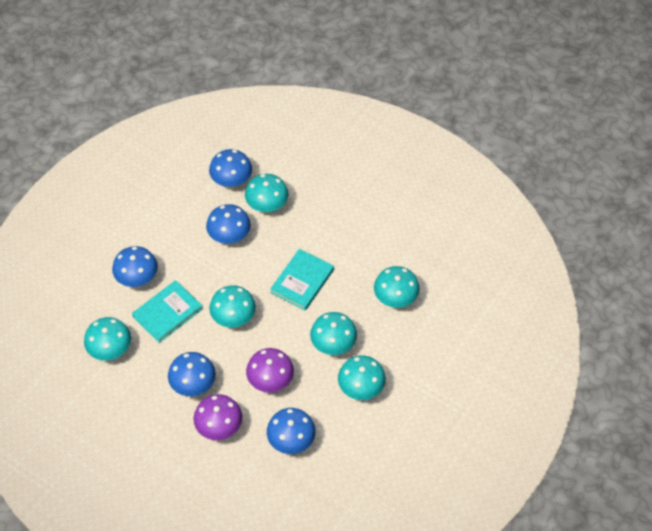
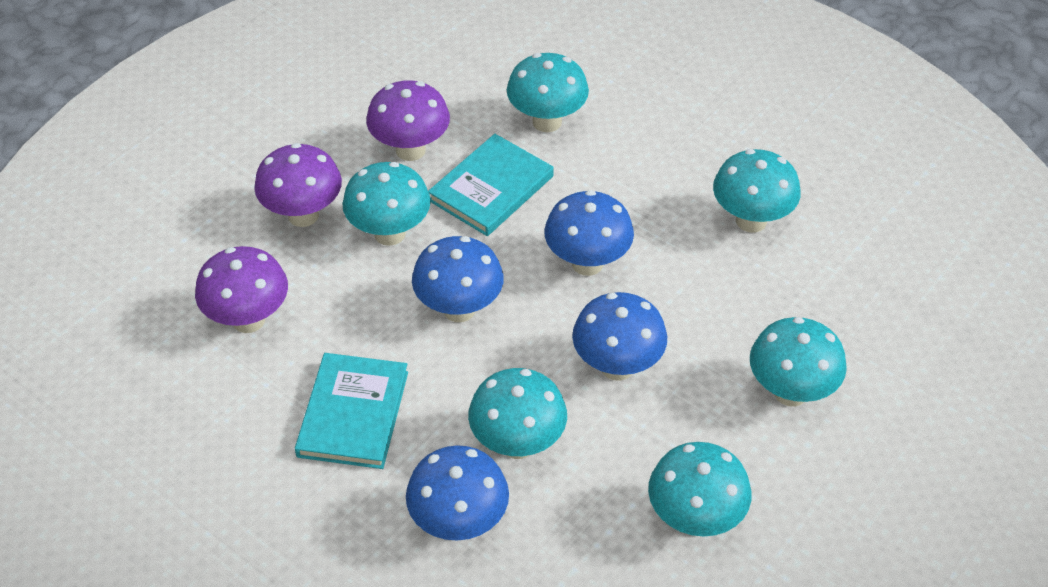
blue mushroom: [112,246,158,288] [168,352,216,396] [206,204,251,245] [209,149,252,190] [267,408,316,454] = 5 -> [406,445,509,541] [412,236,504,322] [544,190,634,276] [572,292,667,381] = 4
purple mushroom: [193,394,242,440] [246,348,294,392] = 2 -> [195,246,288,333] [254,143,342,227] [366,80,450,161] = 3

